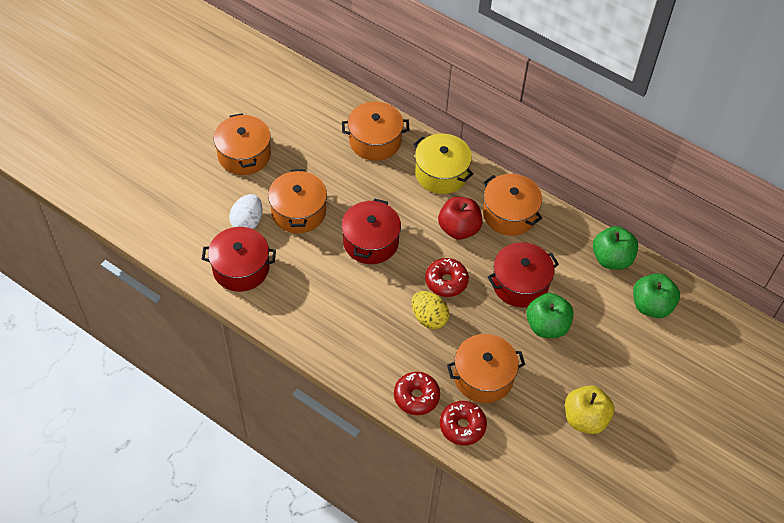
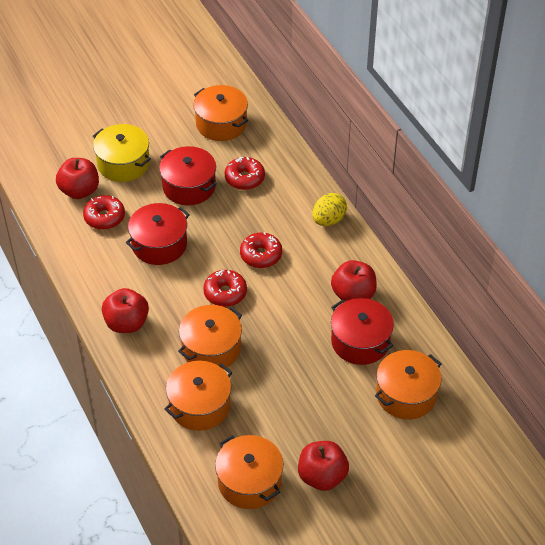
green apple: [526,293,574,338] [593,226,638,270] [633,273,680,318] = 3 -> none = 0
red apple: [438,197,483,240] = 1 -> [56,158,99,199] [102,288,149,333] [298,441,349,491] [331,260,377,301] = 4
red donut: [394,372,440,415] [425,258,469,297] [440,401,487,445] = 3 -> [83,195,125,230] [203,270,247,307] [224,157,265,190] [240,232,282,268] = 4
white egg: [229,194,262,229] = 1 -> none = 0
yellow apple: [565,385,614,434] = 1 -> none = 0

